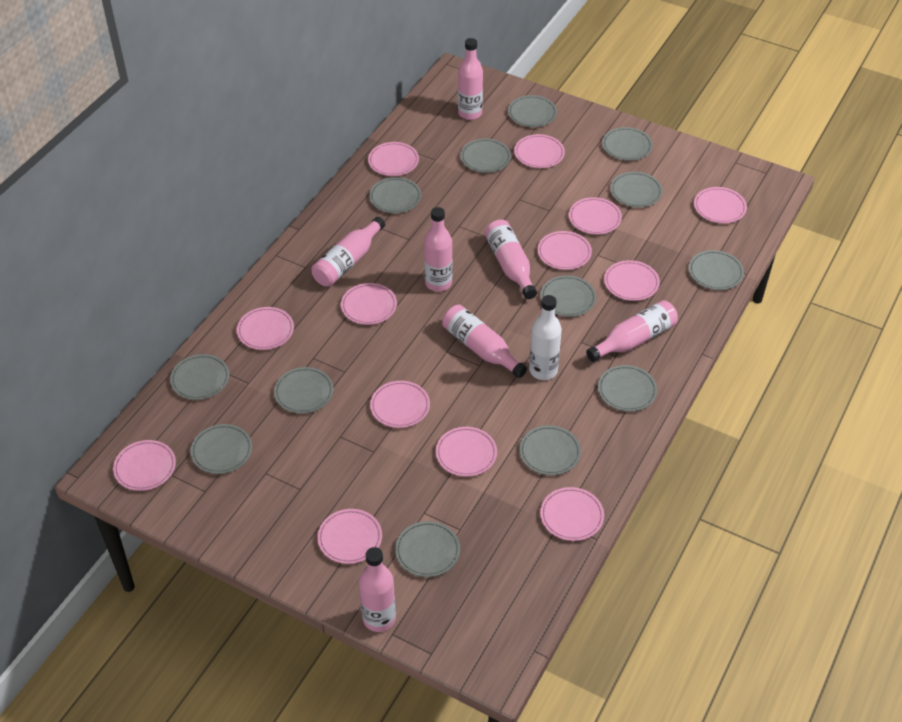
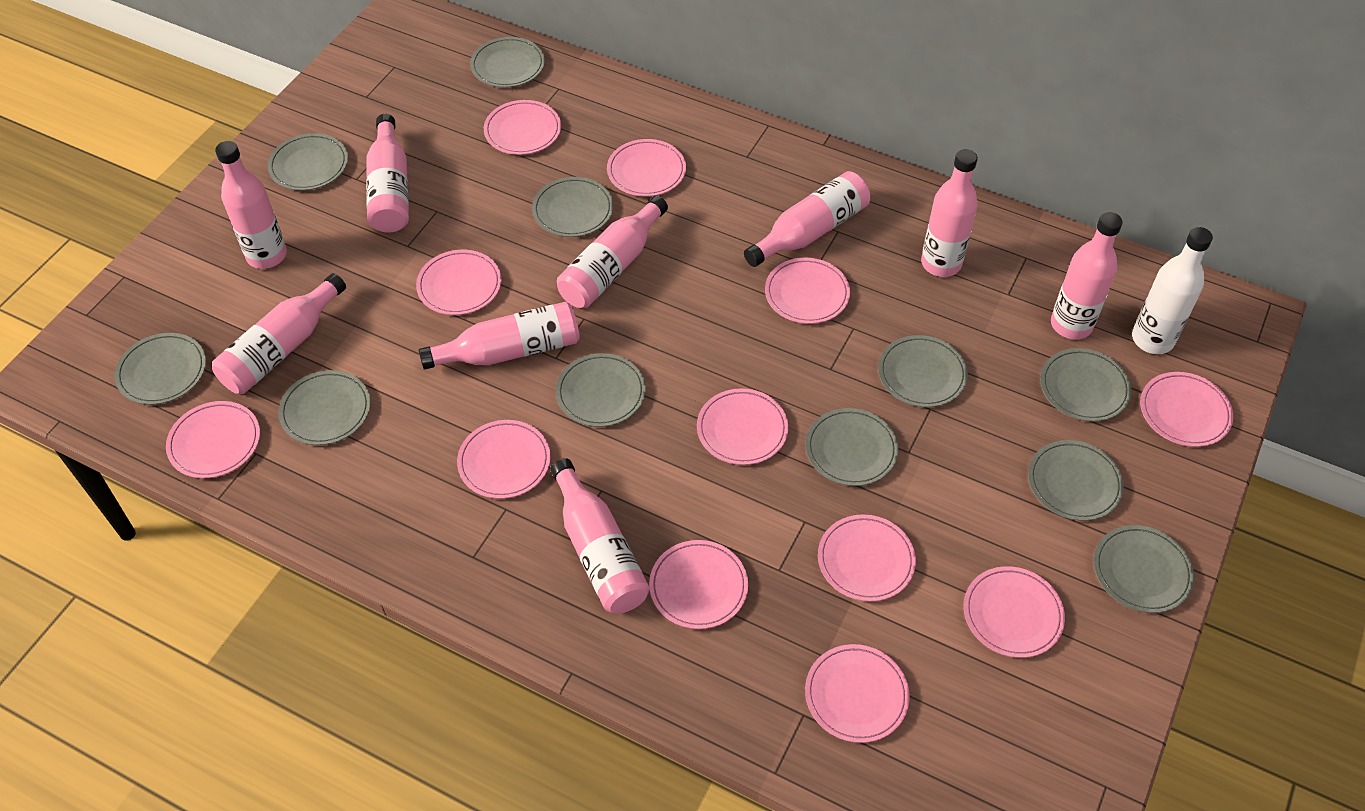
grey plate: [170,354,229,400] [190,424,252,474] [274,367,333,414] [369,177,421,213] [395,521,460,577] [460,138,511,173] [508,95,557,127] [519,425,581,475] [540,275,596,317] [598,365,657,411] [602,127,653,161] [610,172,663,207] [689,250,744,290] = 13 -> [115,333,206,405] [268,133,348,191] [279,370,371,445] [470,37,545,88] [532,177,613,237] [556,353,646,427] [806,408,898,486] [878,335,968,407] [1028,440,1124,521] [1040,348,1131,421] [1094,525,1194,613] = 11
pink bottle: [311,217,385,287] [359,547,396,632] [424,207,452,292] [442,305,527,378] [458,38,483,120] [485,220,537,299] [586,300,678,362] = 7 -> [212,273,346,394] [215,141,287,269] [366,114,409,233] [418,302,580,370] [550,458,650,614] [557,196,668,308] [744,171,870,267] [921,149,978,277] [1051,212,1123,340] = 9
pink plate: [113,440,176,491] [237,307,294,350] [317,509,382,564] [341,283,397,325] [368,142,419,176] [370,381,430,428] [436,427,497,477] [514,134,565,168] [538,231,592,270] [540,487,604,541] [569,197,622,235] [604,260,660,301] [694,187,747,223] = 13 -> [166,401,260,478] [416,250,501,315] [457,420,551,499] [484,100,561,155] [607,139,686,197] [649,540,748,629] [697,388,788,465] [765,258,850,324] [805,644,910,743] [818,514,916,602] [964,566,1065,658] [1140,372,1233,447] = 12

